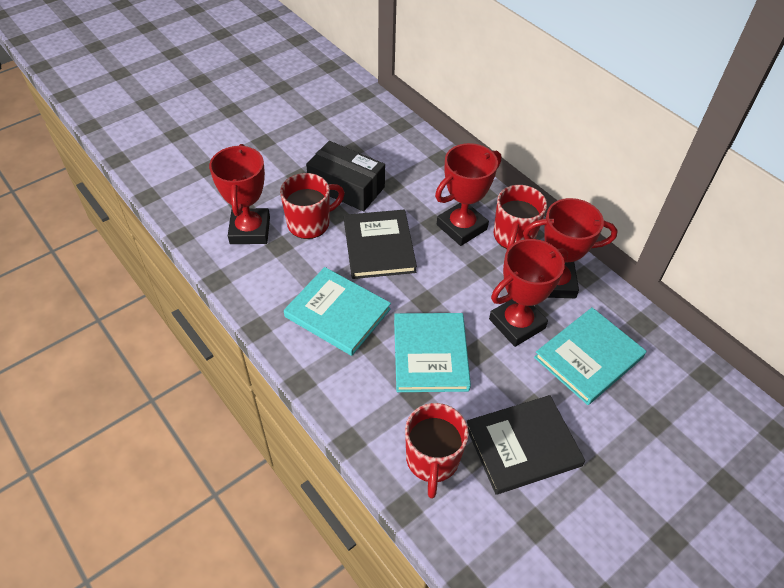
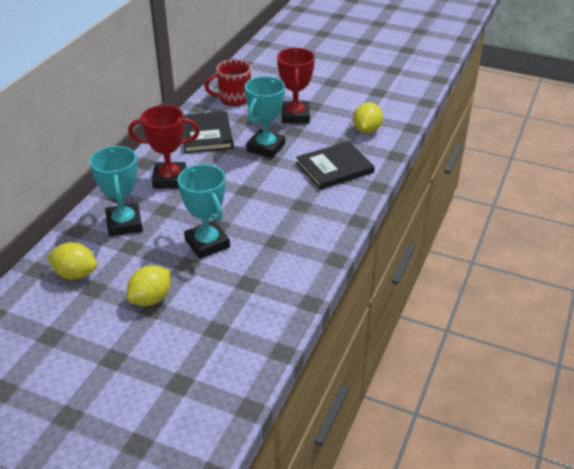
black box: [306,141,385,212] = 1 -> none = 0
red mug: [280,173,345,239] [405,403,469,498] [493,185,547,249] = 3 -> [204,60,251,106] = 1
red trophy: [209,144,270,244] [435,143,501,246] [489,239,568,347] [523,198,618,298] = 4 -> [128,105,200,189] [277,48,315,124] = 2
turquoise book: [284,267,391,356] [394,313,471,392] [534,307,646,405] = 3 -> none = 0
turquoise trophy: none = 0 -> [89,146,143,236] [177,164,230,259] [245,76,285,158] = 3
yellow lemon: none = 0 -> [47,242,97,280] [127,265,171,306] [353,102,383,133] = 3

